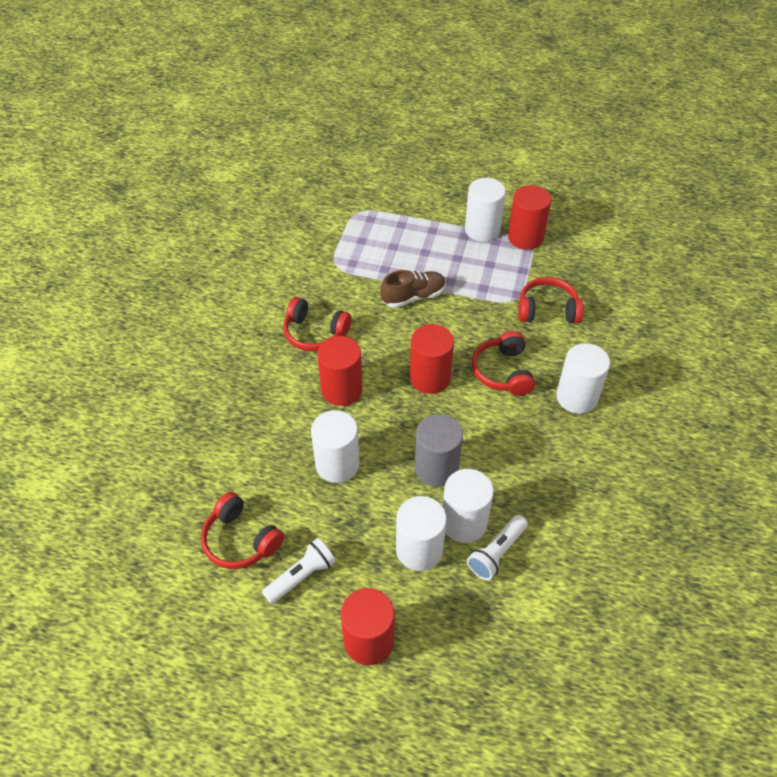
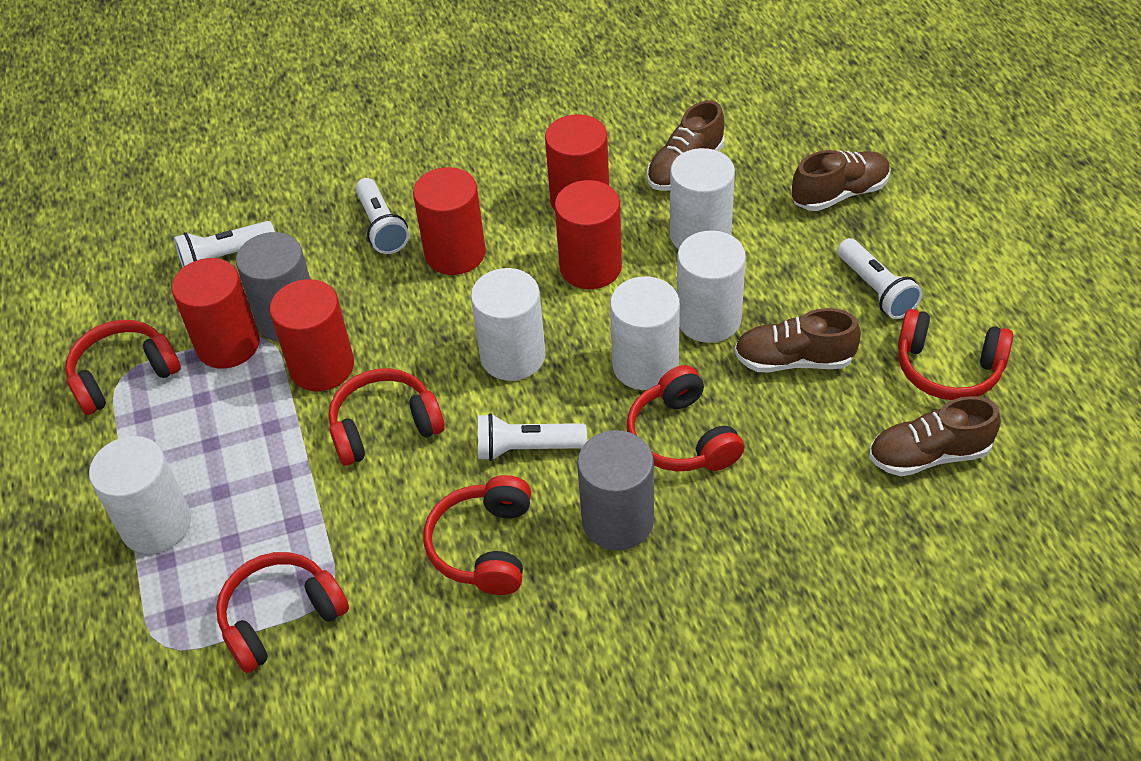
brown shoe: [380,270,446,308] = 1 -> [647,100,725,191] [734,308,861,372] [792,150,891,211] [869,396,1001,476] = 4
grey cylinder: [415,414,463,487] = 1 -> [236,232,310,342] [577,430,654,550] = 2
red cylinder: [317,336,362,406] [341,588,395,665] [410,324,454,394] [508,185,551,250] = 4 -> [172,258,260,369] [270,279,354,391] [413,167,486,275] [545,114,609,210] [555,180,622,289] = 5
red headphones: [201,492,284,569] [283,297,352,351] [472,331,535,396] [518,277,584,324] = 4 -> [65,320,181,415] [216,552,349,673] [328,368,445,466] [424,475,531,595] [626,365,744,472] [898,309,1013,400] = 6
white flashlight: [262,538,336,604] [467,515,528,580] = 2 -> [174,221,275,268] [355,178,409,254] [478,413,587,461] [837,238,922,319] = 4

